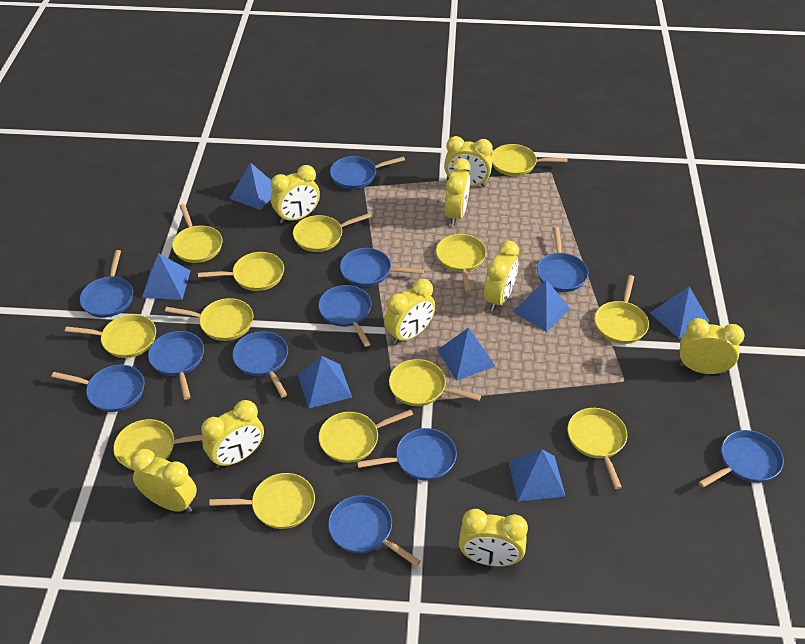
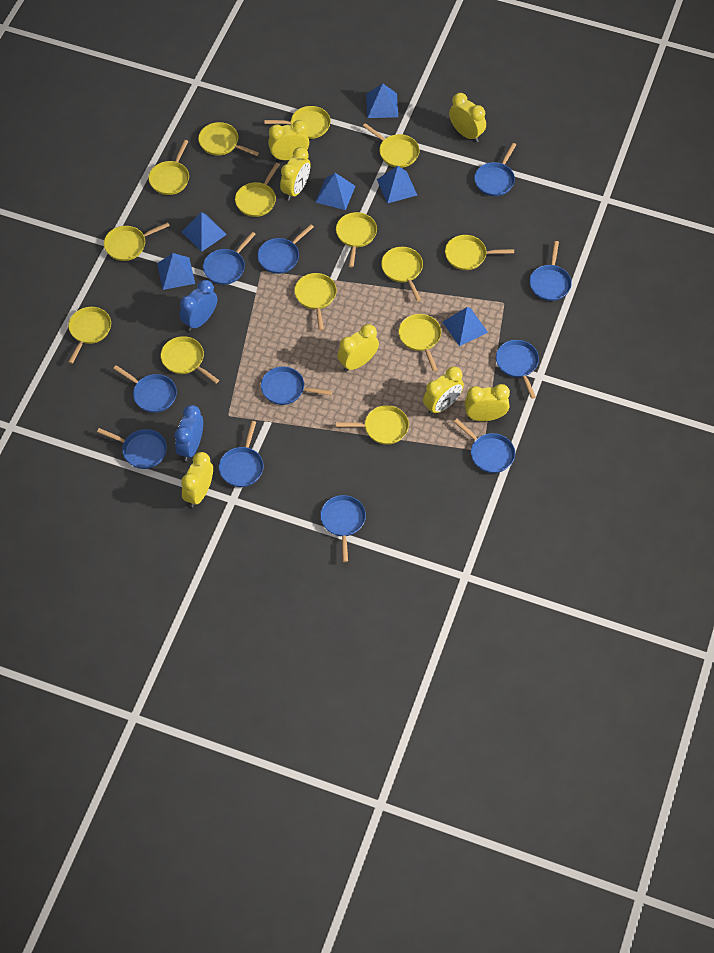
blue clock: none = 0 -> [175,405,203,461] [180,280,217,331] = 2
blue pyramid: [142,253,190,300] [229,162,272,210] [298,356,352,408] [437,328,495,381] [508,449,565,502] [513,280,570,332] [650,287,710,339] = 7 -> [157,253,195,290] [182,212,227,252] [315,173,355,210] [366,83,398,118] [377,166,417,204] [443,307,488,346] = 6
yellow clock: [131,449,197,512] [201,400,264,468] [271,165,320,224] [384,279,436,345] [444,136,493,187] [445,158,471,226] [459,509,528,566] [484,241,519,311] [680,318,745,374] = 9 -> [181,452,213,507] [268,120,309,160] [280,147,311,201] [337,324,379,372] [423,366,464,415] [449,93,486,142] [464,384,510,421] = 7
yellow pan: [65,314,156,358] [113,419,203,470] [165,298,253,341] [172,204,223,263] [198,252,284,291] [209,473,315,529] [293,213,372,252] [319,409,413,463] [389,359,481,406] [436,234,486,292] [491,144,568,176] [567,408,627,489] [595,275,649,344] = 13 -> [68,307,111,364] [104,222,170,261] [149,140,189,195] [161,336,219,384] [198,122,259,156] [235,163,280,217] [264,106,331,139] [294,273,337,330] [336,212,377,267] [336,405,409,445] [363,123,420,168] [381,247,423,301] [399,314,441,372] [445,235,514,270] = 14

